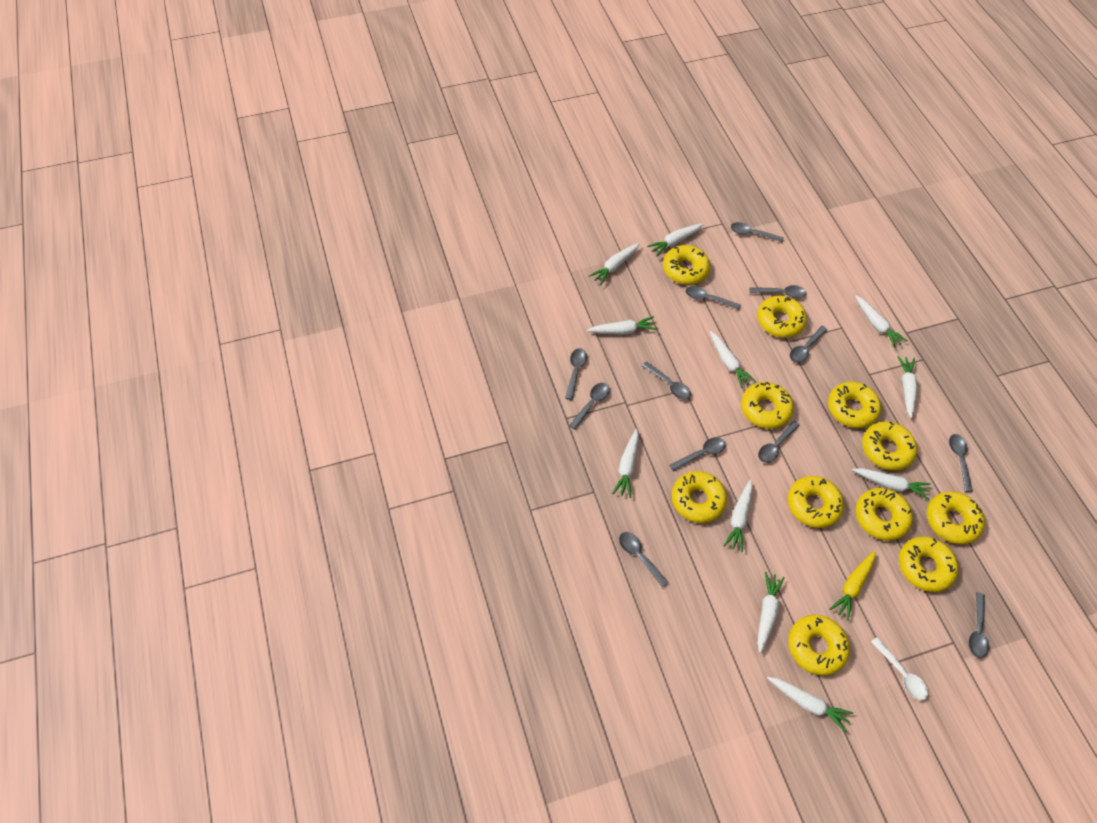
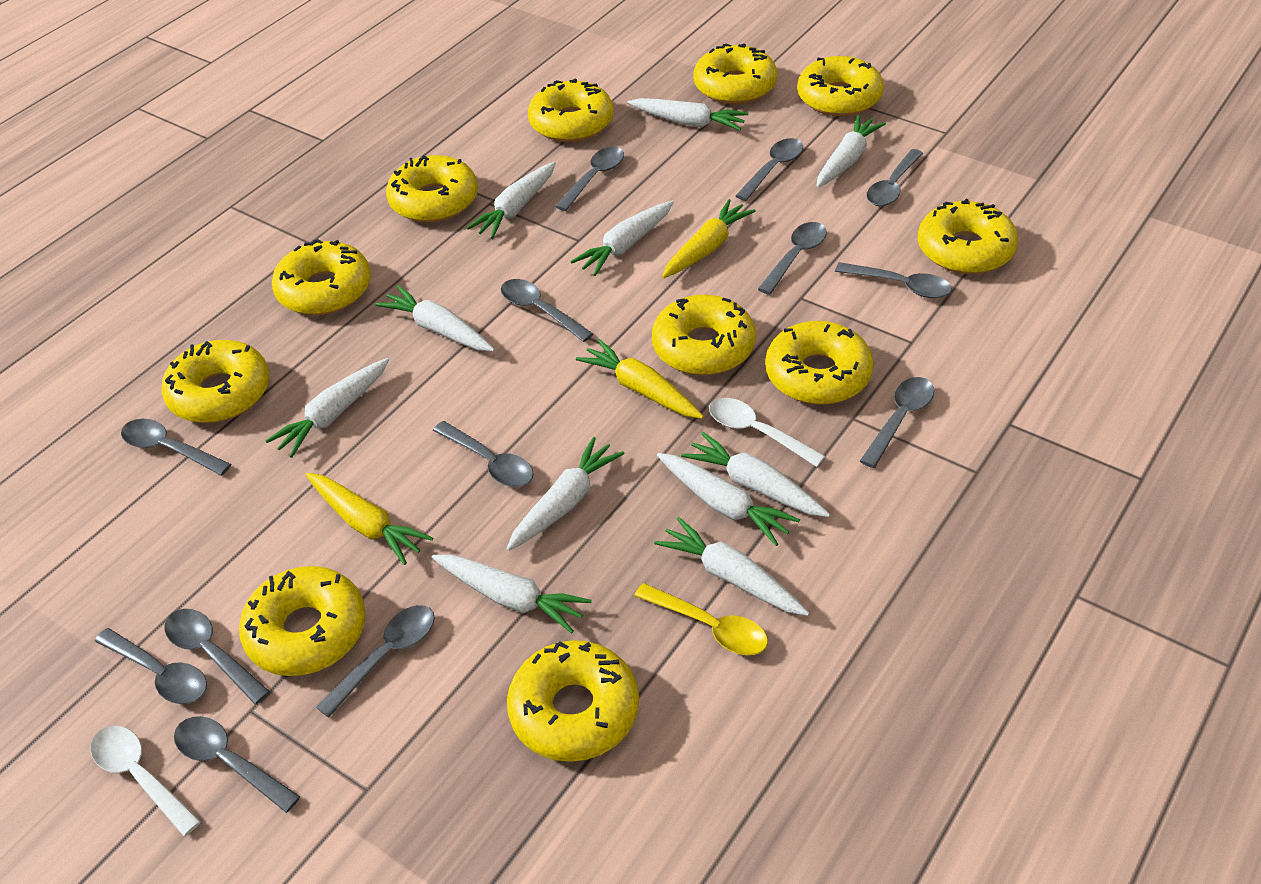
grey spoon: [565,348,587,400] [569,383,610,430] [619,532,669,587] [642,361,691,400] [670,437,726,471] [686,286,741,310] [731,222,784,243] [749,285,807,298] [758,421,800,463] [790,326,827,363] [949,434,973,492] [969,592,989,658] = 12 -> [95,628,207,704] [121,419,231,476] [165,609,270,704] [174,716,300,813] [316,605,435,718] [433,421,534,487] [501,279,593,342] [555,147,624,211] [736,138,803,201] [758,222,827,295] [835,262,952,298] [860,377,934,468] [867,149,923,206] = 13
white spoon: [871,637,928,700] = 1 -> [90,726,201,836] [709,398,826,467] = 2
yellow carrot: [830,551,876,621] = 1 -> [306,473,433,565] [576,339,704,419] [662,199,756,278] = 3
yellow spoon: none = 0 -> [634,583,768,655] = 1

